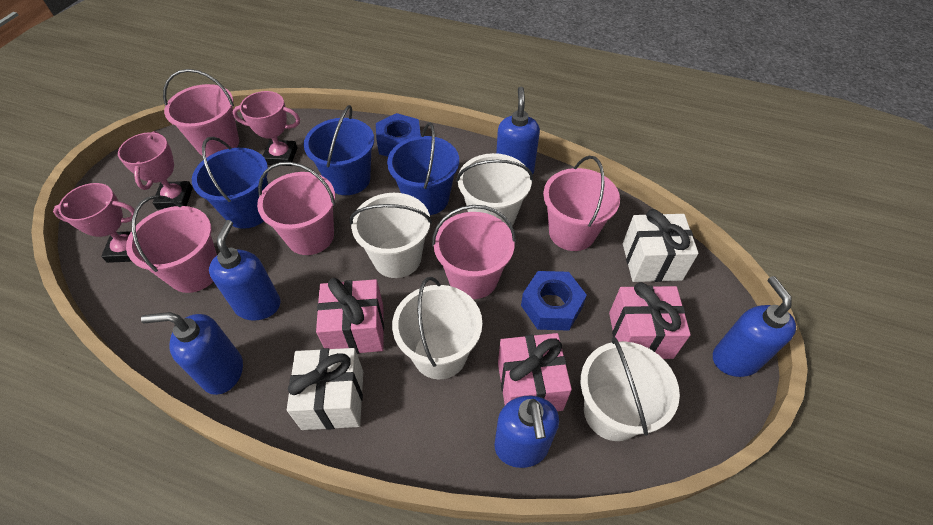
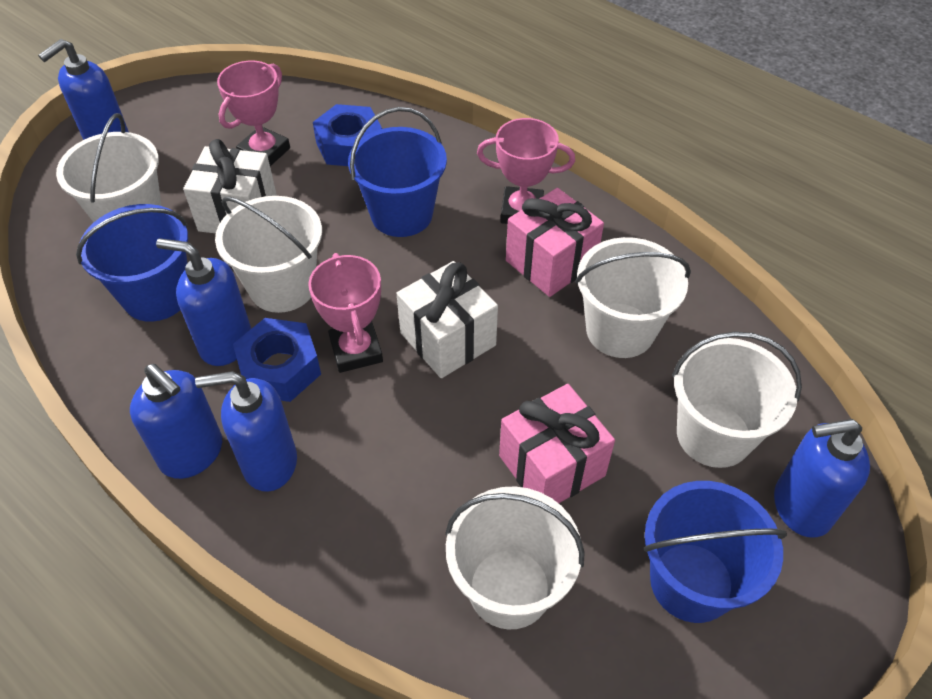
pink bucket: [126,195,217,293] [163,69,239,158] [257,162,335,255] [432,205,516,299] [543,156,620,251] = 5 -> none = 0
pink gift: [316,278,384,354] [498,333,572,411] [609,282,691,359] = 3 -> [499,384,615,503] [506,188,604,297] = 2
white bucket: [349,193,432,278] [392,277,482,379] [456,153,533,227] [581,337,680,441] = 4 -> [56,113,162,222] [215,196,322,313] [445,486,585,629] [575,237,691,358] [672,332,802,468] = 5

